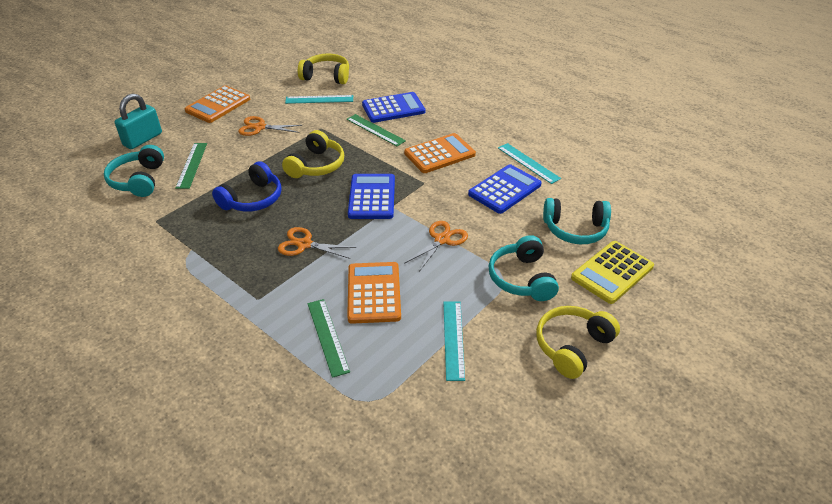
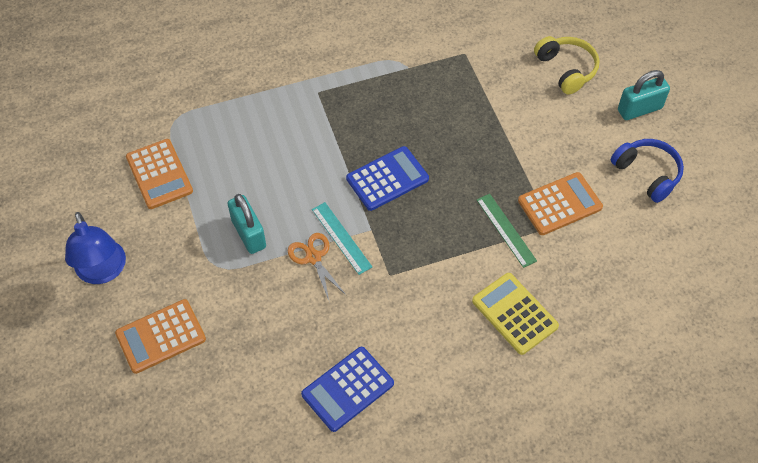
blue calculator: [348,174,395,219] [362,92,425,123] [468,164,542,214] = 3 -> [301,347,394,432] [346,146,429,211] = 2
blue lamp: none = 0 -> [65,212,126,284] = 1
green ruler: [175,143,207,189] [307,299,350,378] [346,114,406,146] = 3 -> [477,194,537,268] = 1
orange scissors: [238,116,303,136] [278,227,356,259] [404,221,468,272] = 3 -> [287,233,346,300] = 1
turquoise headphones: [104,145,164,197] [488,235,559,301] [543,198,611,244] = 3 -> none = 0
turquoise padlock: [115,93,162,149] = 1 -> [228,194,266,254] [618,70,670,120] = 2
turquoise ruler: [285,95,353,104] [443,302,465,381] [498,143,561,184] = 3 -> [312,202,372,275] = 1
yellow headphones: [282,130,344,178] [298,53,349,84] [536,306,620,379] = 3 -> [534,36,600,95] = 1

